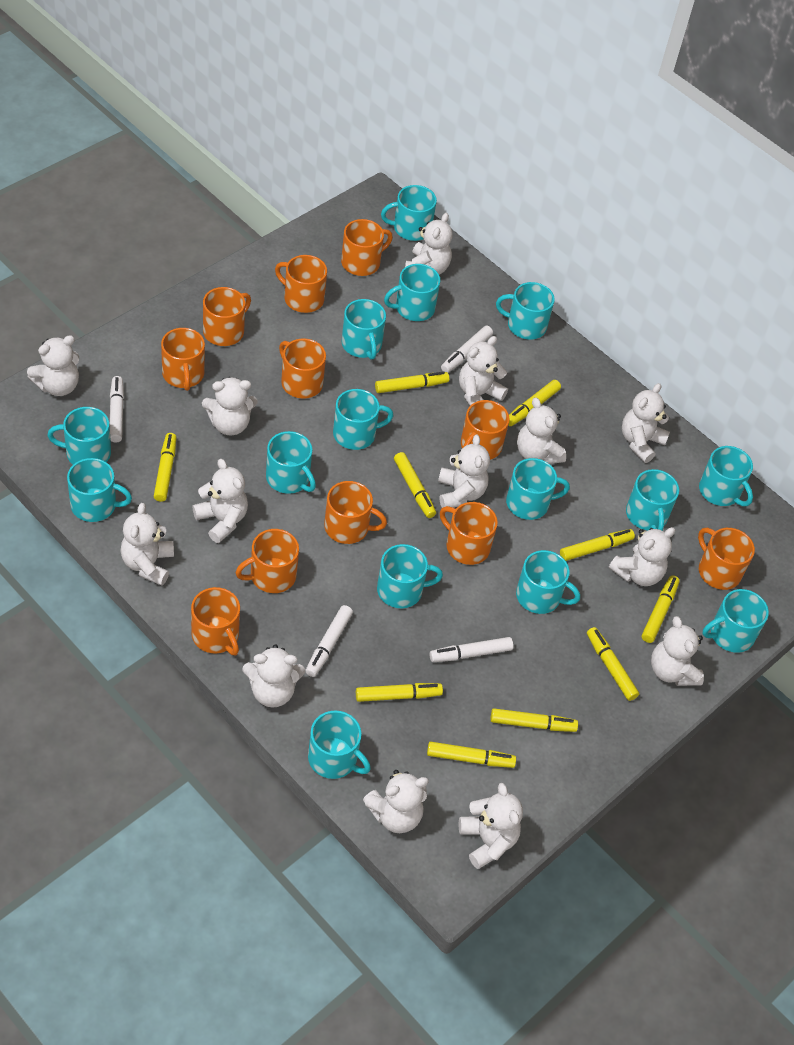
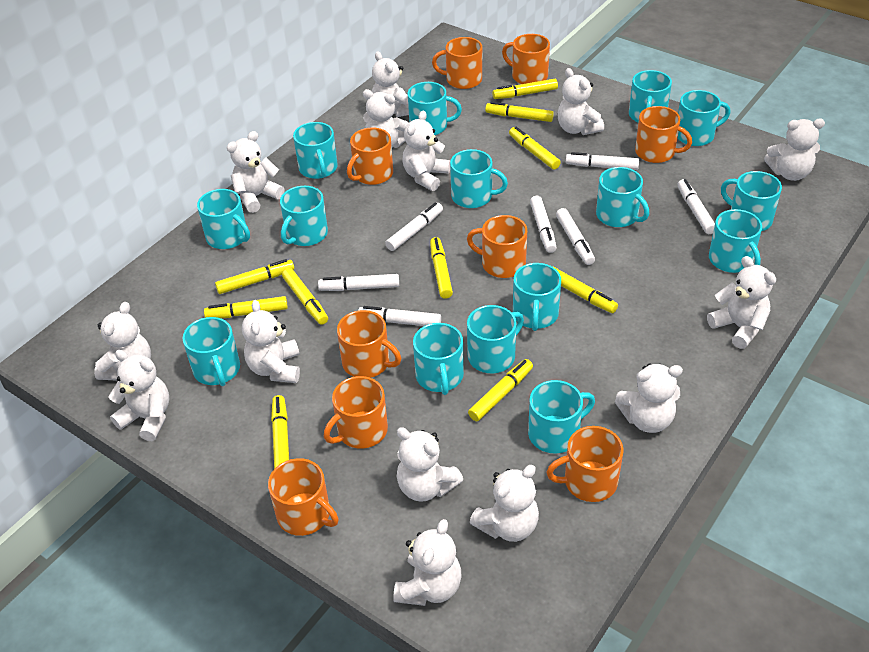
orange mug: [161,328,205,391] [191,587,240,655] [203,287,251,346] [236,529,299,593] [275,255,327,313] [279,338,326,399] [324,481,387,544] [341,219,393,276] [440,502,498,565] [461,400,510,460] [698,528,755,590] = 11 -> [268,458,339,536] [324,376,388,449] [337,310,401,378] [347,127,393,185] [432,37,482,89] [467,215,527,278] [502,34,550,84] [546,426,623,502] [635,106,692,163] = 9
white marker: [110,376,124,442] [305,605,353,677] [430,637,513,662] [441,326,493,373] = 4 -> [318,274,399,291] [358,306,441,326] [385,202,443,251] [530,196,557,253] [556,208,595,265] [566,152,639,170] [678,179,715,234] = 7

